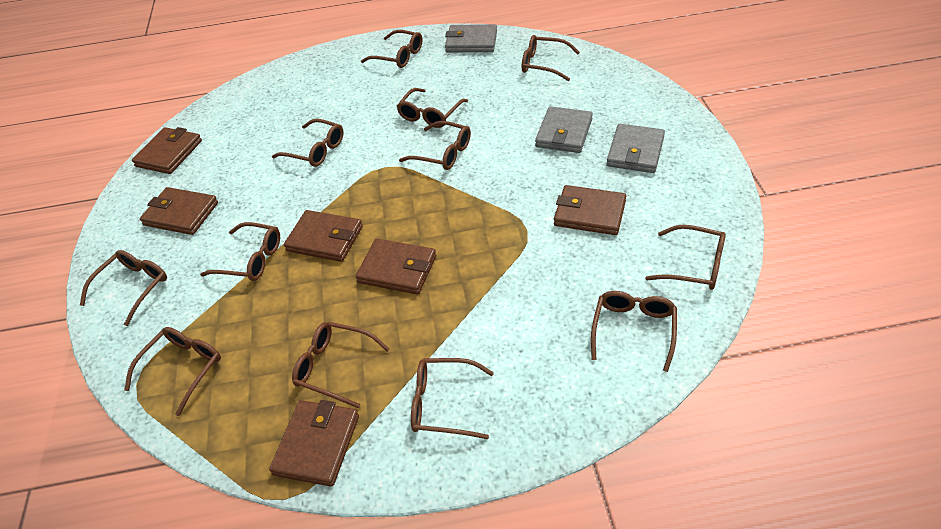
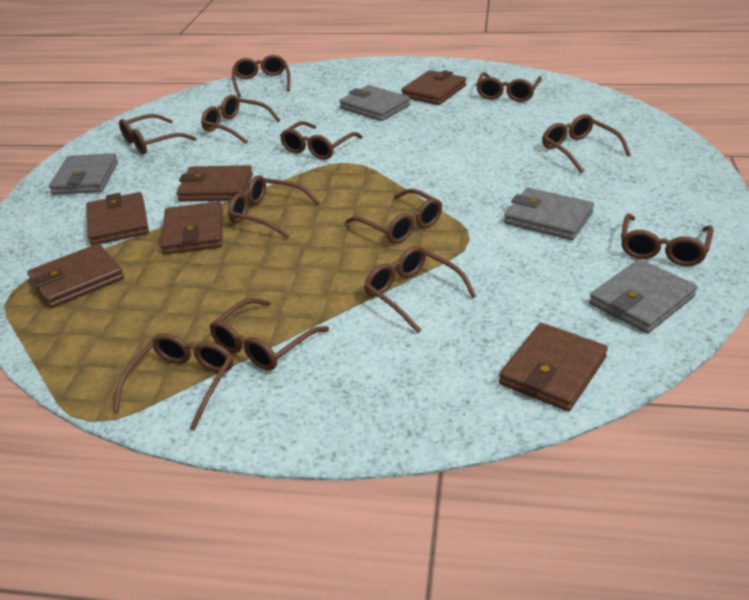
grey wallet: [445,24,497,52] [535,106,593,153] [607,124,665,173] = 3 -> [49,153,118,195] [339,85,410,121] [504,188,594,240] [589,259,697,333] = 4

